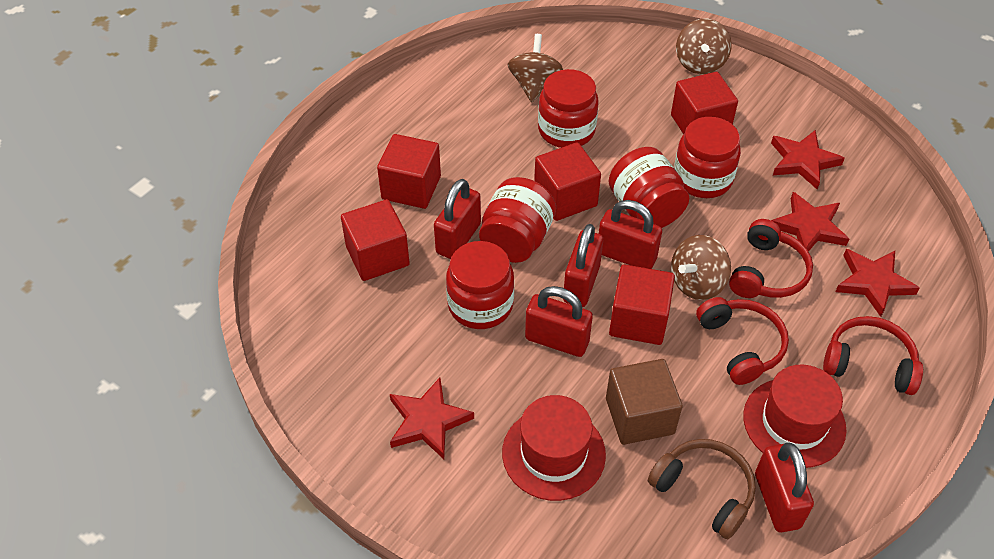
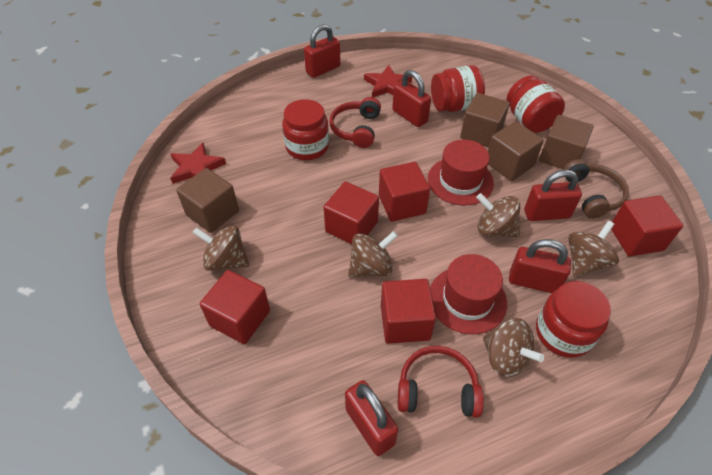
brown cube: [606,359,683,445] = 1 -> [176,168,239,233] [460,93,510,148] [488,121,544,181] [539,115,593,169] = 4
brown spinning top: [508,34,563,102] [671,235,731,300] [676,19,732,74] = 3 -> [192,225,249,271] [348,231,398,277] [476,193,520,238] [483,318,544,377] [568,221,619,277] = 5
red headphones: [696,297,789,385] [729,219,813,298] [823,316,923,395] = 3 -> [329,97,381,148] [398,346,484,418] = 2
red jar: [446,241,514,329] [479,177,556,263] [538,69,599,148] [609,147,689,228] [674,117,741,198] = 5 -> [282,99,329,160] [431,65,485,112] [507,76,565,133] [536,281,611,358] = 4
red star: [390,378,474,459] [771,130,845,190] [771,192,849,252] [835,249,920,317] = 4 -> [170,143,226,184] [364,65,412,97] = 2

